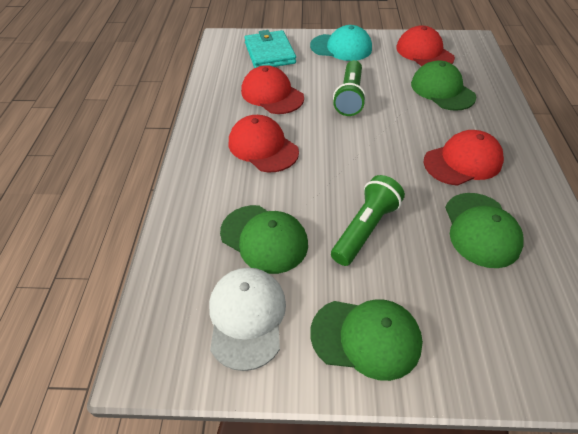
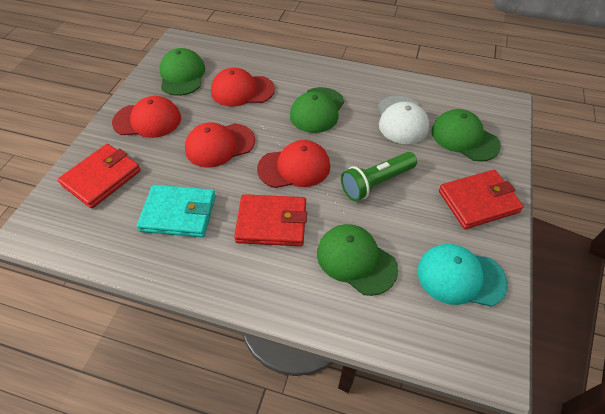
green flashlight: [331,175,405,266] [333,60,366,116] = 2 -> [341,152,417,201] = 1
red wallet: none = 0 -> [57,144,141,209] [234,194,307,246] [439,170,524,229] = 3

